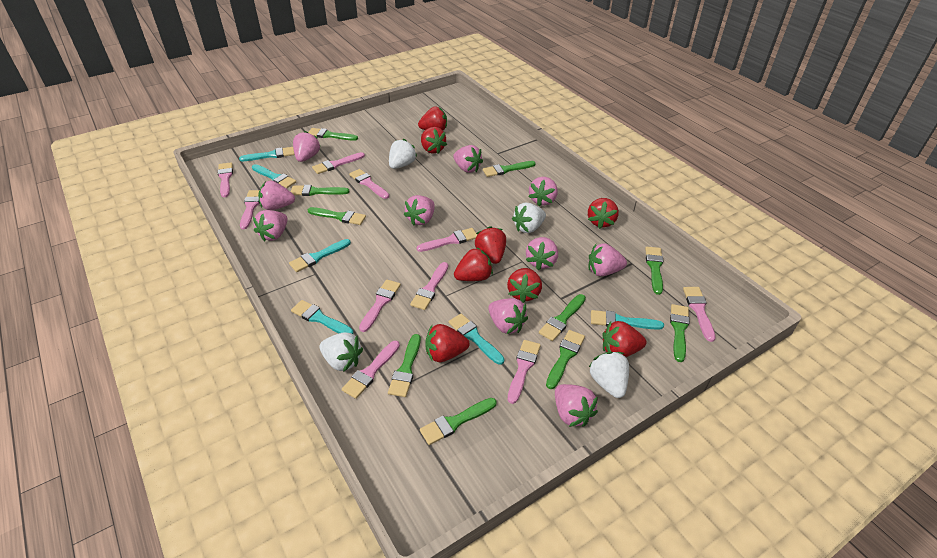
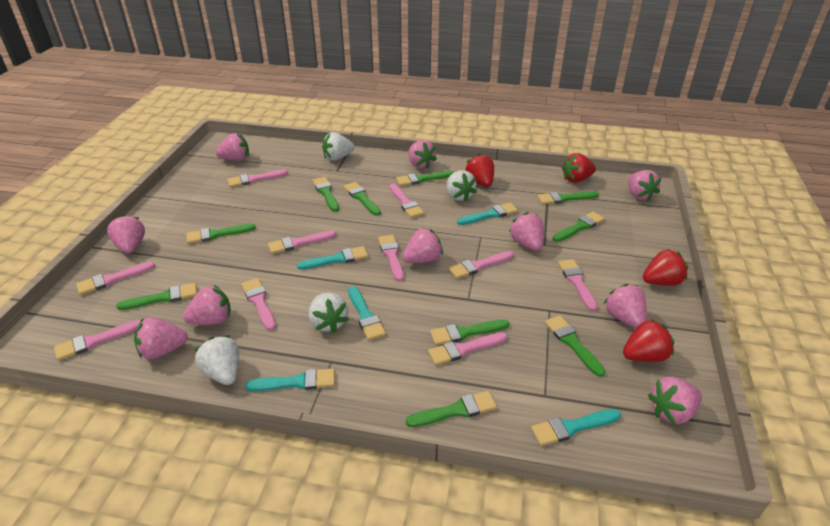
red strawberry: [418,107,447,130] [421,127,447,154] [425,324,469,362] [454,247,493,281] [475,226,506,264] [507,268,542,303] [588,198,619,229] [602,321,646,357] = 8 -> [465,154,494,187] [562,153,596,183] [623,319,674,362] [643,249,688,286] = 4
turquoise brush: [239,147,295,161] [252,164,296,188] [289,239,351,272] [291,300,354,334] [448,313,505,365] [591,310,664,330] = 6 -> [245,369,335,391] [297,246,368,270] [348,286,386,340] [457,203,518,225] [531,409,621,446] = 5

